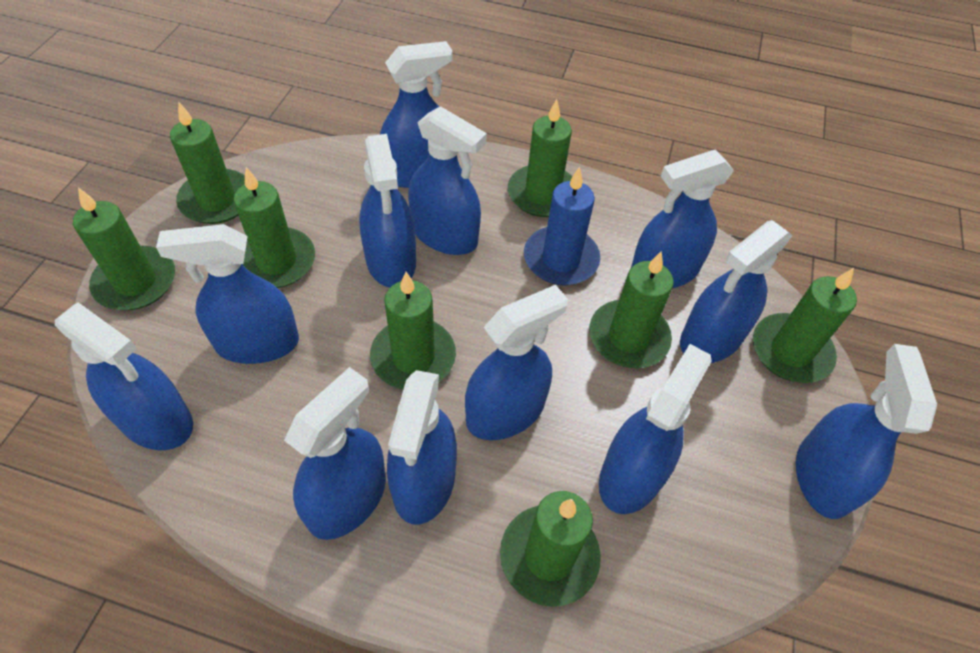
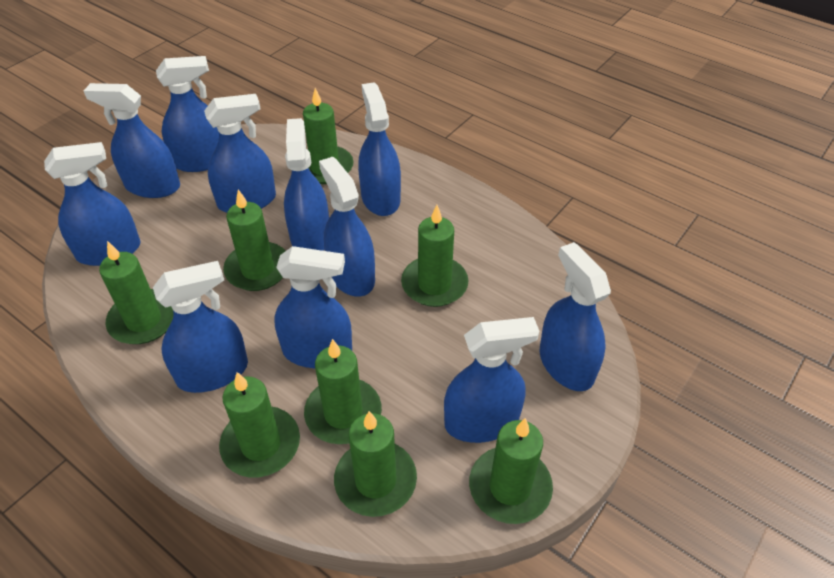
blue candle: [524,167,600,285] = 1 -> none = 0
blue spray bottle: [55,302,193,450] [156,224,299,364] [284,367,386,540] [359,134,416,288] [380,41,452,188] [387,370,457,525] [408,106,487,255] [465,285,568,440] [599,344,712,514] [631,150,734,288] [680,220,792,363] [796,344,937,519] = 12 -> [44,142,140,266] [84,83,180,198] [153,261,248,393] [156,56,219,172] [204,94,276,212] [274,246,352,368] [284,118,329,251] [319,157,375,297] [358,82,401,216] [444,317,539,443] [540,242,611,391] = 11

